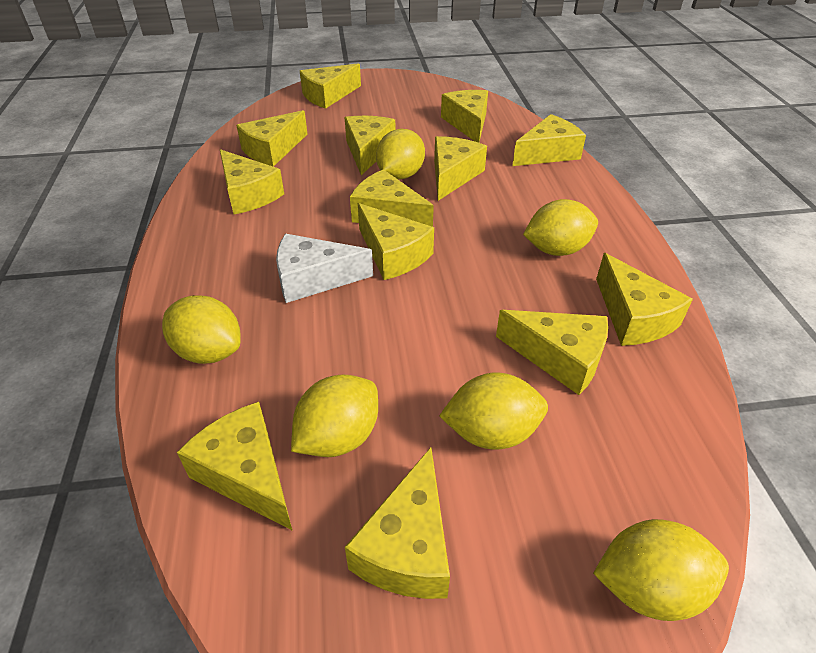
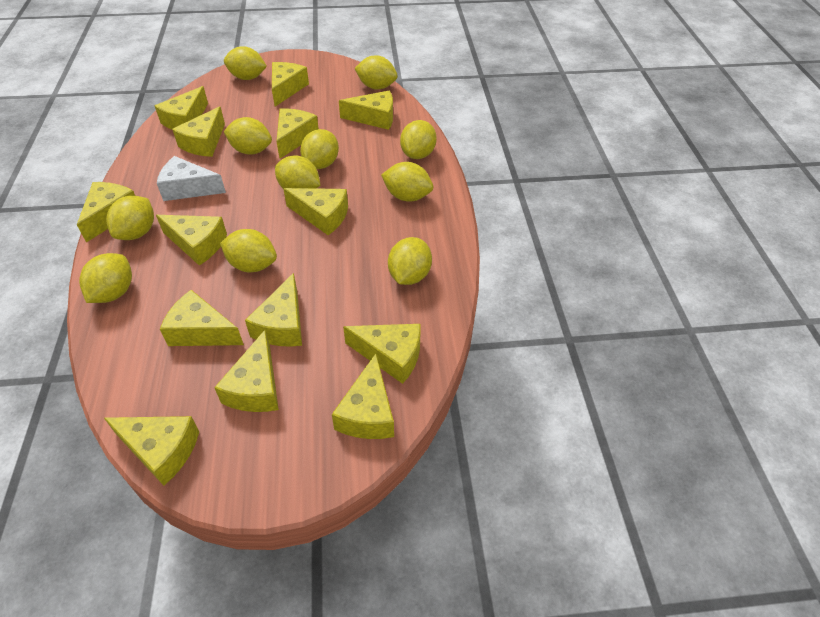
yellow cheese: [177,402,292,530] [220,149,284,214] [236,110,307,167] [300,63,361,109] [344,116,395,175] [345,447,450,599] [350,169,434,227] [358,203,434,280] [434,136,487,201] [441,90,488,143] [496,310,608,395] [512,114,586,166] [596,253,693,346] = 13 -> [77,182,135,242] [104,416,199,486] [155,86,208,130] [156,215,227,265] [160,290,244,346] [172,106,225,157] [214,330,279,412] [245,273,302,347] [272,62,309,106] [276,108,319,159] [283,188,348,235] [332,353,394,439] [339,91,393,130] [343,324,421,384] = 14
yellow lemon: [162,295,241,364] [291,375,378,457] [376,129,425,180] [439,372,548,449] [523,199,598,256] [593,519,729,621] = 6 -> [79,253,132,303] [106,195,154,240] [220,229,277,272] [224,46,267,80] [224,117,272,155] [275,155,320,189] [300,129,339,169] [354,55,398,90] [381,162,433,202] [388,237,432,285] [400,120,437,159] = 11

